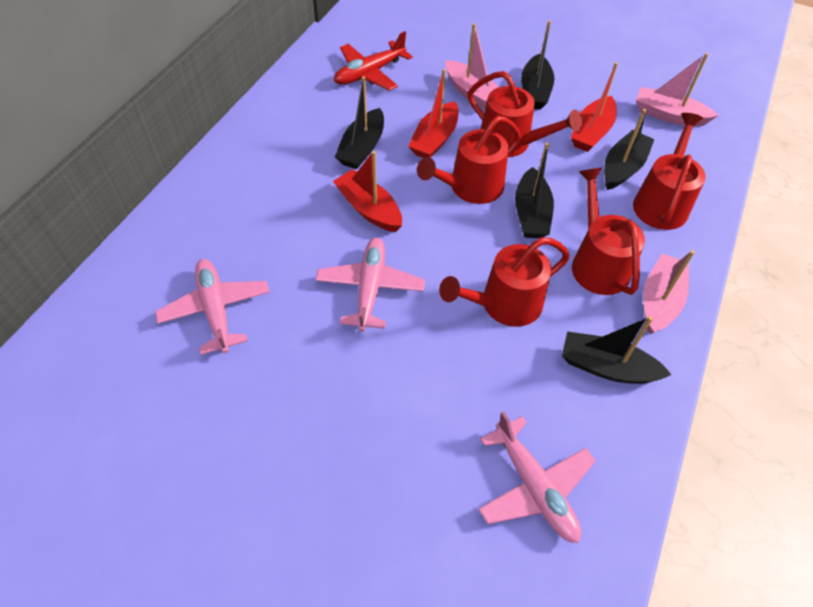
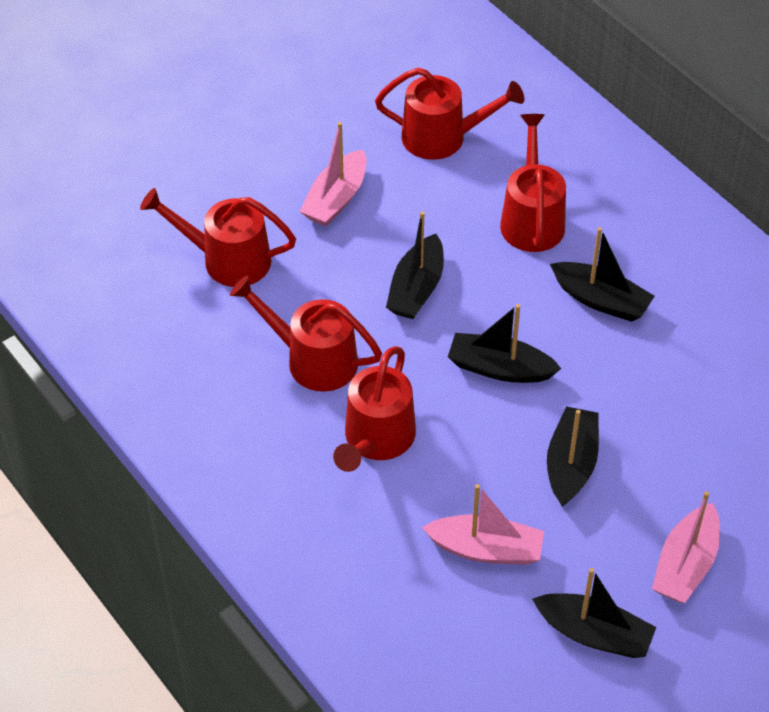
pink plane: [155,259,270,355] [315,238,425,332] [478,411,596,543] = 3 -> none = 0
red boat: [333,151,402,232] [408,69,459,158] [571,62,618,152] = 3 -> none = 0
red plane: [334,31,413,91] = 1 -> none = 0

